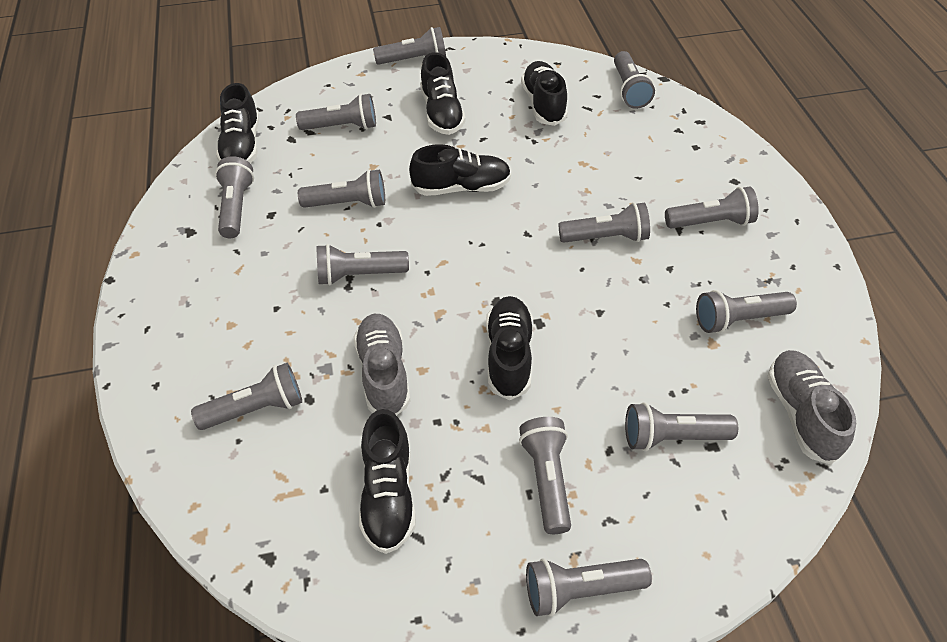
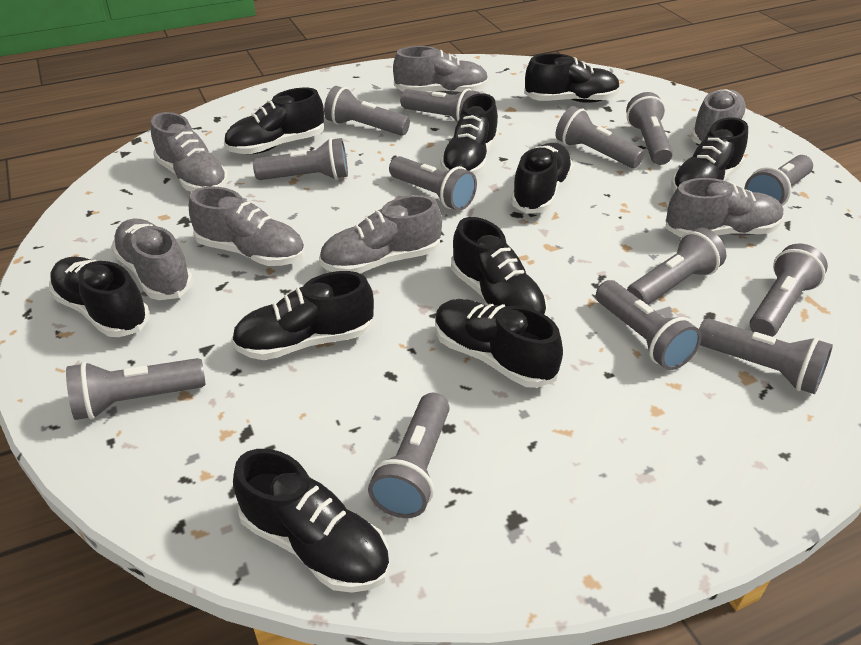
black shoe: [216,83,259,164] [359,409,416,554] [409,144,511,196] [420,52,466,135] [486,296,533,400] [521,61,568,126] = 6 -> [49,257,150,337] [224,87,324,154] [231,271,374,360] [233,449,390,593] [435,299,563,388] [440,93,499,176] [451,217,548,315] [511,143,573,213] [524,53,620,103] [671,117,748,193] = 10
grey shoe: [353,314,410,415] [767,350,856,464] = 2 -> [111,219,194,300] [151,112,228,192] [189,186,305,266] [319,195,442,273] [393,46,489,95] [665,178,784,237] [691,89,747,144] = 7

